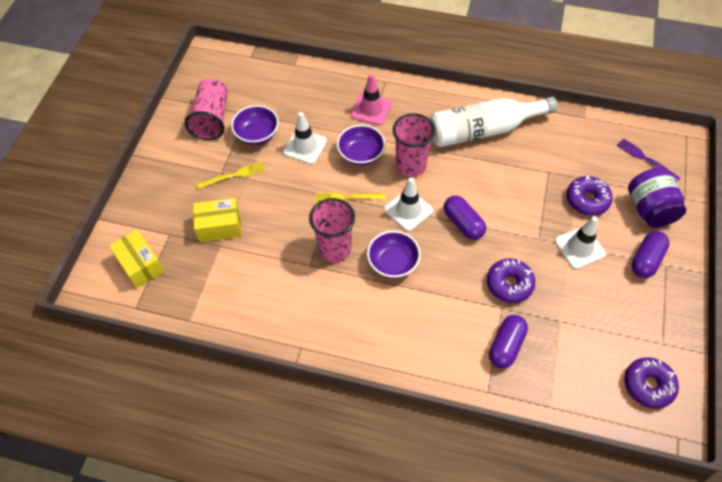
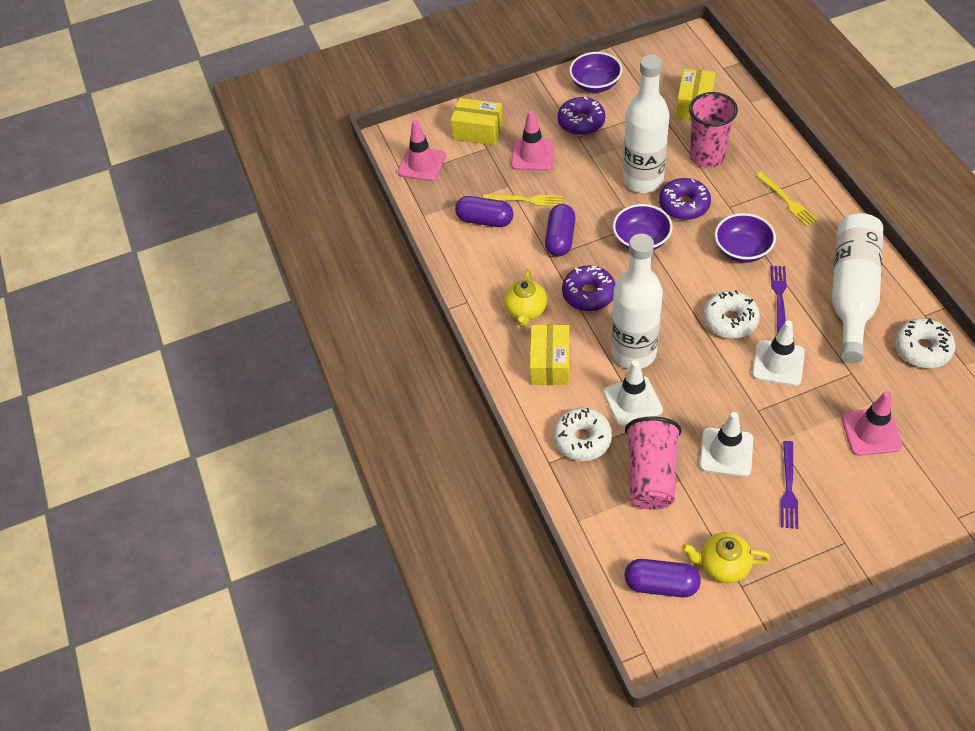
pink cup: [185,79,228,140] [309,198,355,262] [393,113,435,177] = 3 -> [625,416,681,510] [689,92,738,168] = 2
pink traffic cone: [351,74,392,126] = 1 -> [398,120,446,181] [511,110,554,171] [841,391,903,456] = 3
purple fork: [617,138,680,182] = 1 -> [770,266,787,334] [780,441,798,529] = 2
purple jar: [628,168,686,228] = 1 -> none = 0
white bottle: [429,97,557,147] = 1 -> [611,234,663,369] [623,55,670,193] [832,213,883,363] = 3
white donut: none = 0 -> [553,408,612,461] [703,290,760,338] [895,318,956,368] = 3
yellow box: [109,229,164,288] [193,198,242,242] = 2 -> [451,98,503,145] [530,324,570,385] [676,69,716,120] = 3
yellow teapot: none = 0 -> [504,269,547,327] [682,532,771,583] = 2

